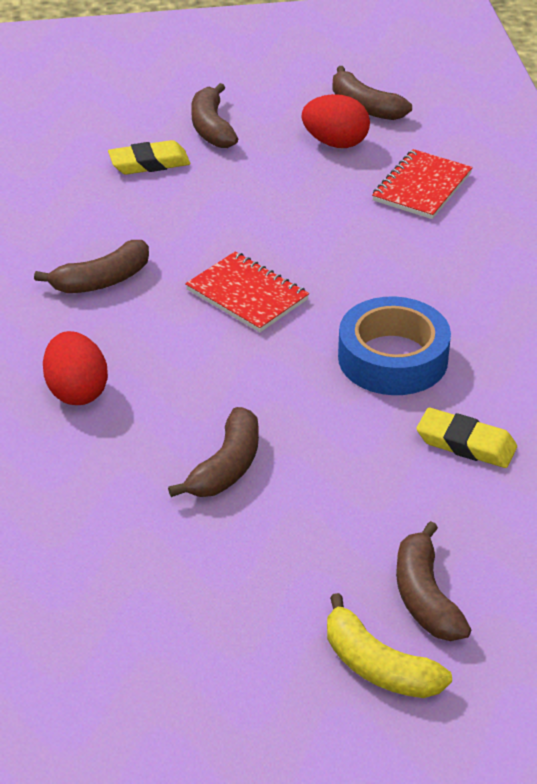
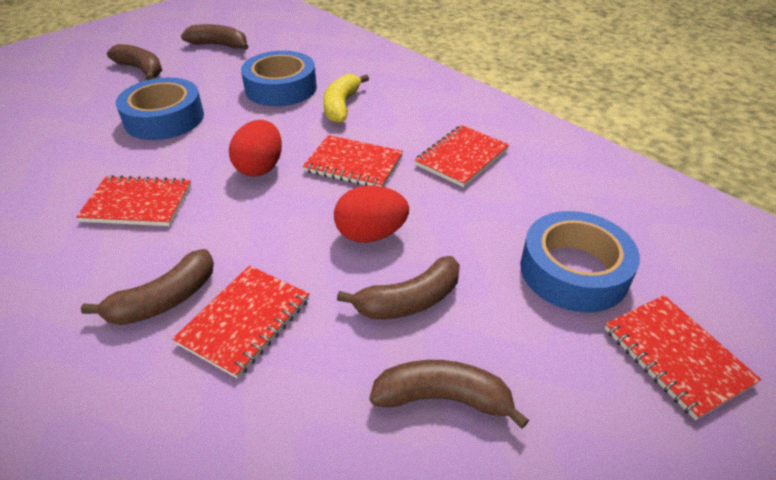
blue tape: [338,296,451,395] = 1 -> [116,78,204,140] [241,51,317,106] [520,211,640,313] = 3
red notebook: [185,252,309,332] [372,149,473,219] = 2 -> [76,175,191,226] [172,266,309,379] [303,135,403,187] [415,125,509,187] [604,295,761,420] = 5
yellow eraser: [108,140,190,175] [416,408,517,468] = 2 -> none = 0

